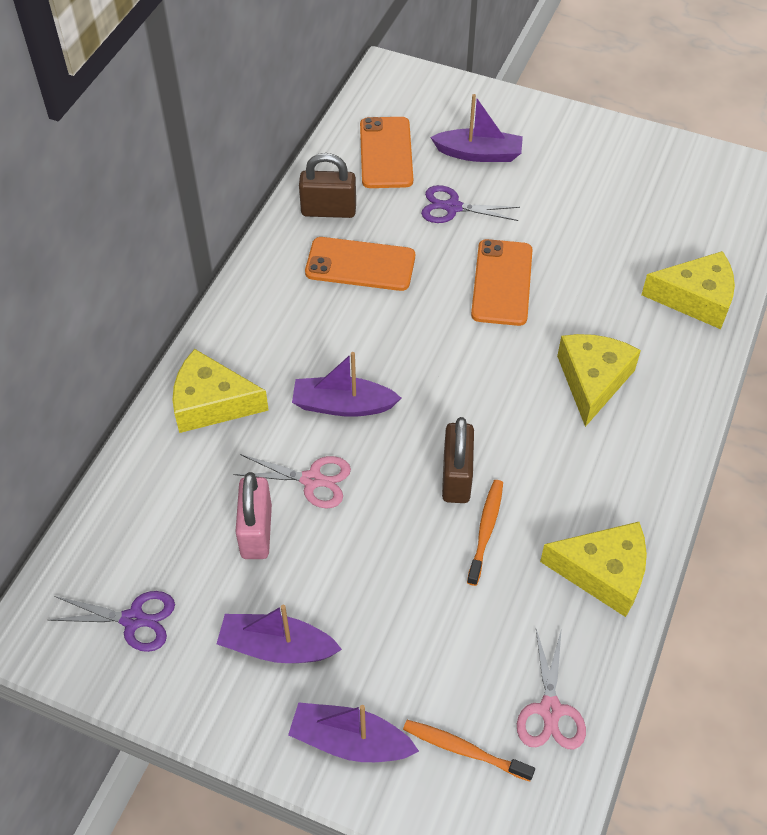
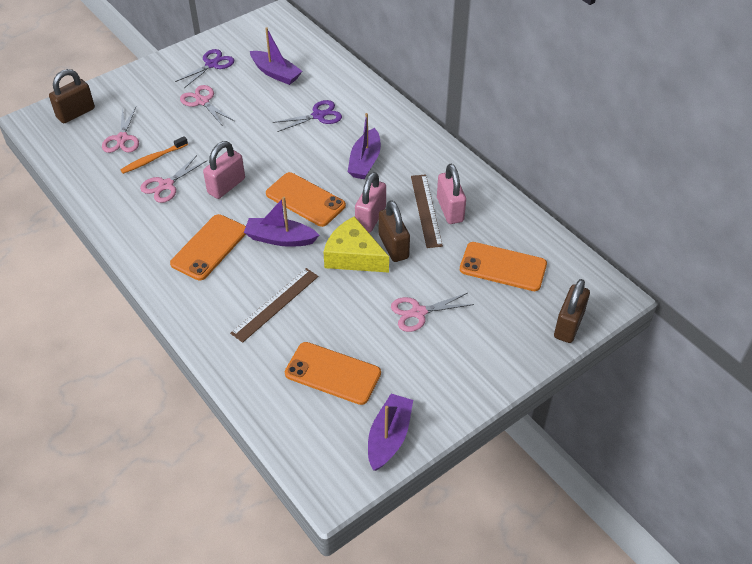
brown padlock: [299,153,356,218] [442,417,474,503] = 2 -> [49,69,95,123] [379,200,410,262] [554,279,590,343] = 3
brown ruler: none = 0 -> [230,268,319,343] [411,174,443,248] = 2
orange phone: [305,237,415,291] [360,117,413,188] [471,239,533,326] = 3 -> [170,214,246,280] [266,172,346,227] [285,342,381,405] [460,242,547,291] = 4
orange toothbrush: [403,720,535,782] [467,480,503,586] = 2 -> [120,136,188,174] = 1
pink padlock: [235,472,272,559] = 1 -> [203,141,245,199] [355,172,386,233] [437,164,466,224] = 3
pink scissors: [233,454,351,509] [517,628,586,749] = 2 -> [102,107,139,153] [140,155,206,203] [180,85,234,125] [391,293,474,332] = 4
yellow cheese: [172,349,269,433] [540,522,647,617] [557,334,641,427] [641,251,735,329] = 4 -> [323,216,389,273] = 1

